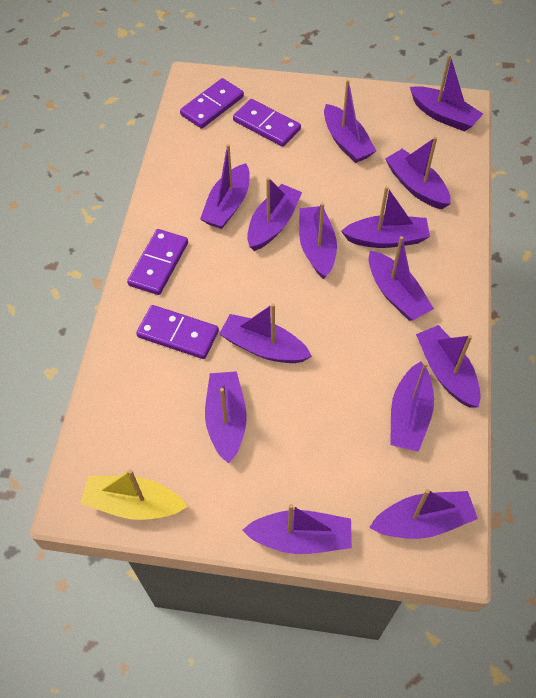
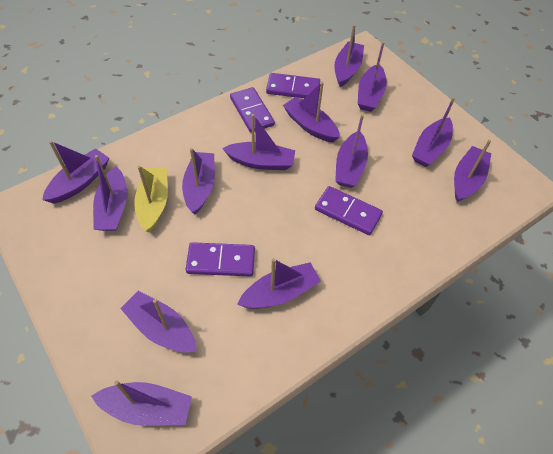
purple boat: [200,144,250,229] [205,371,247,464] [219,303,312,363] [242,504,352,554] [247,177,302,251] [299,203,337,279] [324,80,376,163] [341,186,430,248] [369,236,434,321] [369,489,478,539] [385,137,451,209] [390,361,434,452] [410,55,483,132] [416,325,481,407] = 14 -> [42,141,109,204] [91,380,192,426] [93,155,127,231] [120,291,197,352] [182,148,215,214] [222,114,295,170] [237,258,321,309] [283,82,340,142] [335,24,364,87] [335,114,368,188] [358,42,387,112] [412,97,455,167] [454,140,491,202] = 13

